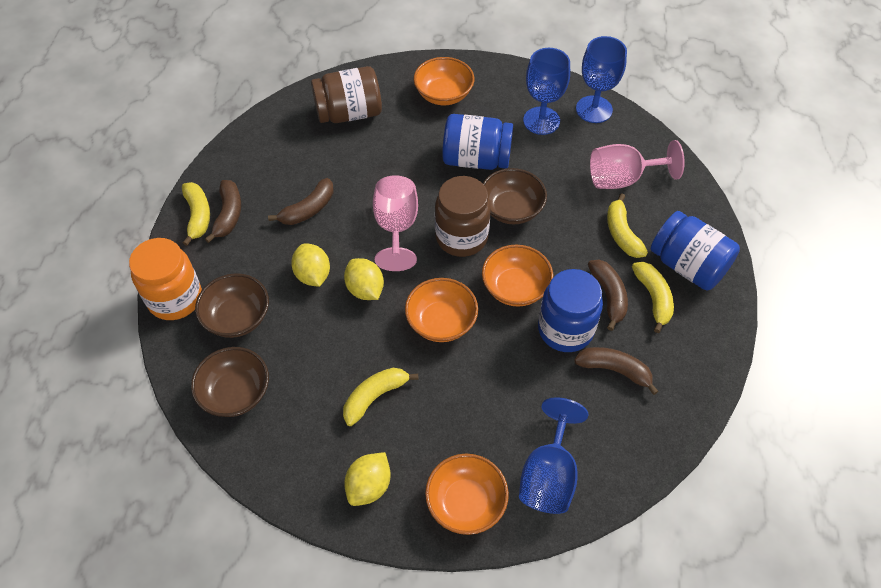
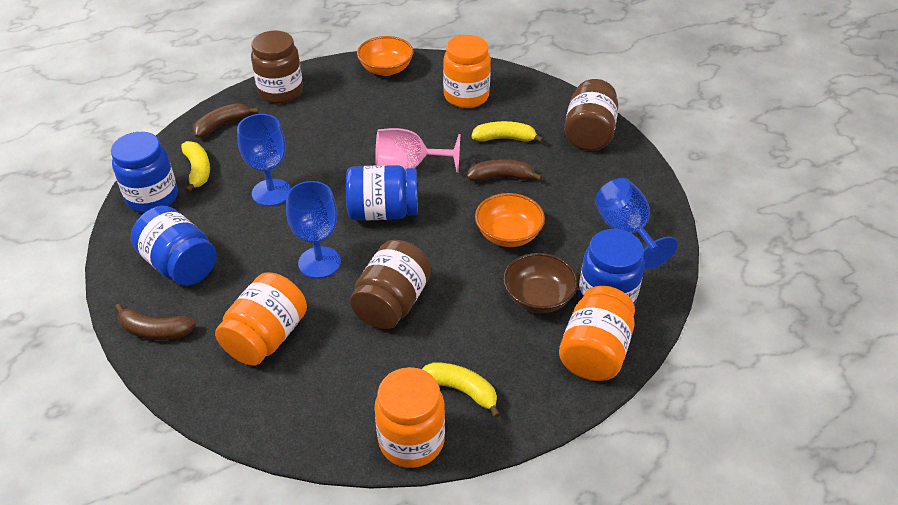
blue jar: [442,114,513,170] [538,269,603,352] [651,211,740,290] = 3 -> [111,132,178,213] [131,206,216,286] [346,165,418,220] [578,229,645,306] = 4
brown banana: [205,180,241,243] [268,178,334,225] [574,347,659,395] [588,260,628,331] = 4 -> [115,303,196,340] [193,103,258,138] [467,159,542,182] = 3
brown bowl: [191,347,269,417] [195,273,269,338] [482,168,547,224] = 3 -> [503,253,578,313] = 1
brown jar: [311,66,382,123] [435,176,491,257] = 2 -> [251,30,303,103] [350,240,431,330] [564,79,618,151] = 3
orange bowl: [405,278,478,342] [414,57,474,105] [425,454,509,535] [482,245,553,307] = 4 -> [357,36,413,76] [475,193,545,247] = 2
orange jar: [129,238,202,320] = 1 -> [215,273,307,366] [374,367,445,468] [443,35,491,108] [559,286,635,381] = 4
pink goblet: [373,175,418,271] [590,140,685,189] = 2 -> [375,128,460,173] = 1
yellow banana: [182,182,210,246] [343,368,419,426] [607,193,648,258] [632,262,674,333] = 4 -> [181,141,210,193] [422,362,500,418] [471,121,543,143] = 3
yellow lemon: [291,244,330,287] [344,258,384,300] [344,452,391,506] = 3 -> none = 0

